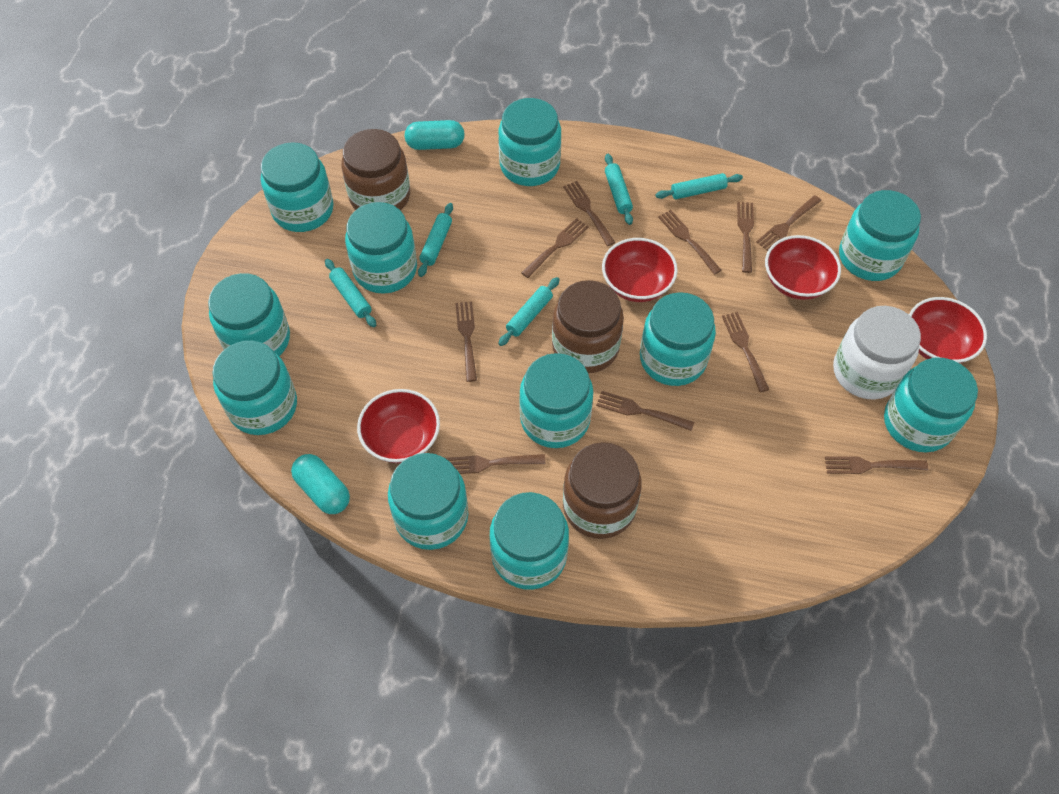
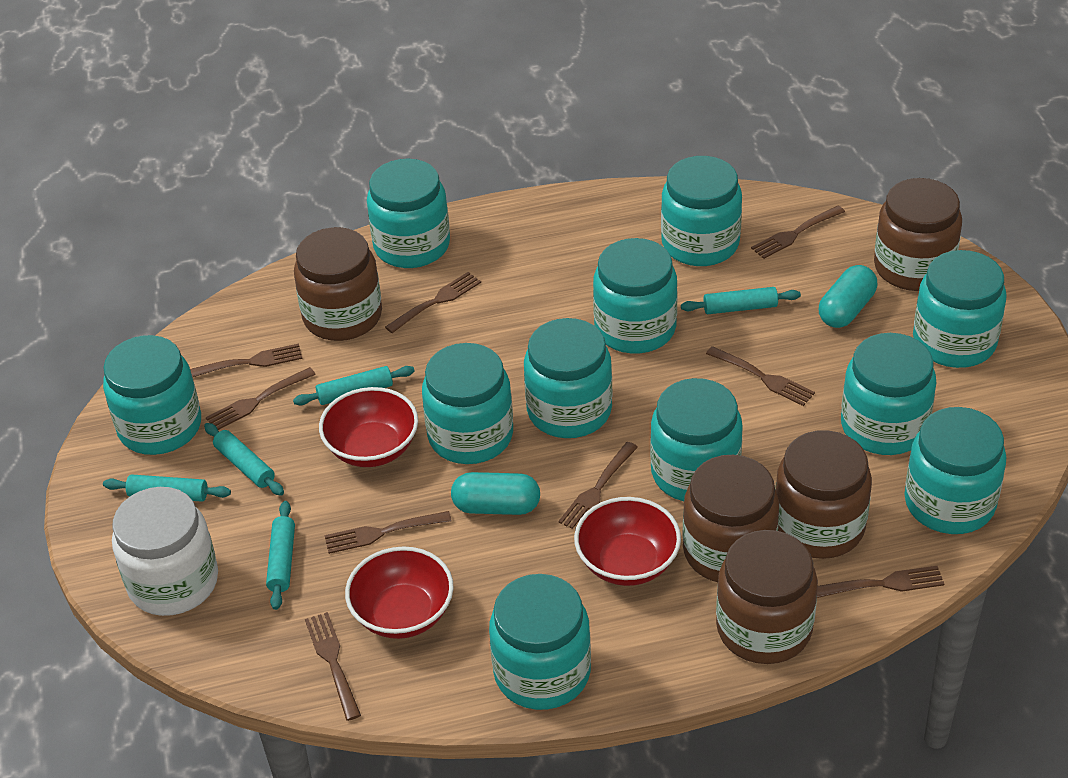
brown fork: [445,454,546,474] [455,302,477,382] [521,218,589,278] [563,181,616,246] [596,391,694,431] [658,210,722,275] [722,312,769,392] [737,202,754,273] [756,195,822,251] [825,456,928,474] = 10 -> [190,344,303,377] [206,367,316,430] [305,612,361,721] [325,511,452,554] [385,272,481,333] [558,442,638,530] [706,346,815,406] [751,206,845,259] [817,566,944,598] = 9
brown jar: [342,129,410,211] [552,280,624,373] [563,442,642,539] = 3 -> [294,227,382,341] [683,455,779,582] [716,530,818,664] [775,430,872,559] [874,178,962,291] = 5
red bowl: [357,389,440,463] [602,238,678,302] [765,235,841,300] [909,297,987,363] = 4 -> [319,387,418,467] [345,547,454,639] [574,497,681,586] = 3

